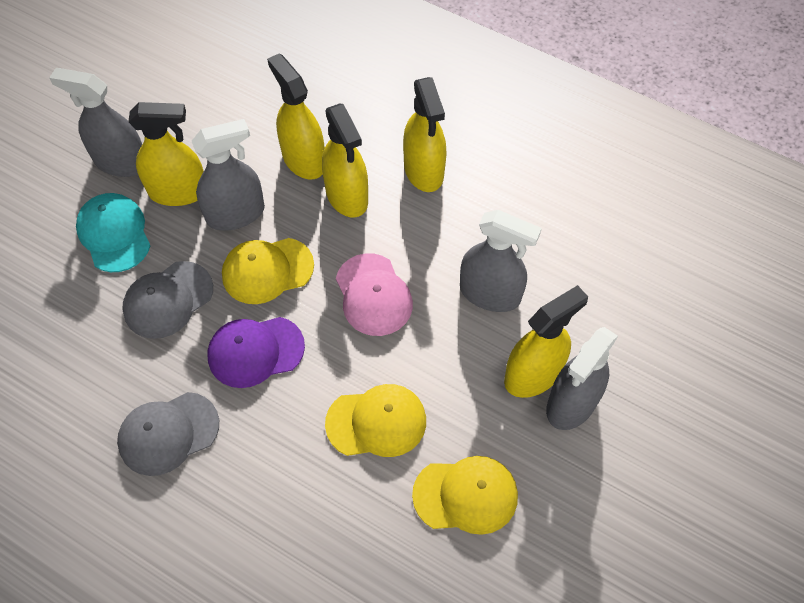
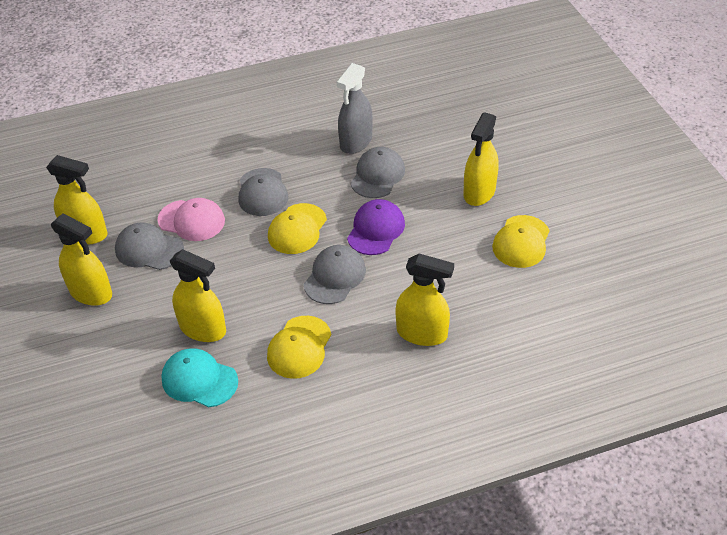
grey cap: [117,392,219,476] [122,261,213,339] = 2 -> [115,222,184,270] [238,168,288,216] [304,245,366,304] [351,147,405,198] = 4
grey spray bottle: [49,68,142,177] [191,119,265,231] [460,210,542,312] [546,327,618,430] = 4 -> [337,63,373,154] = 1

